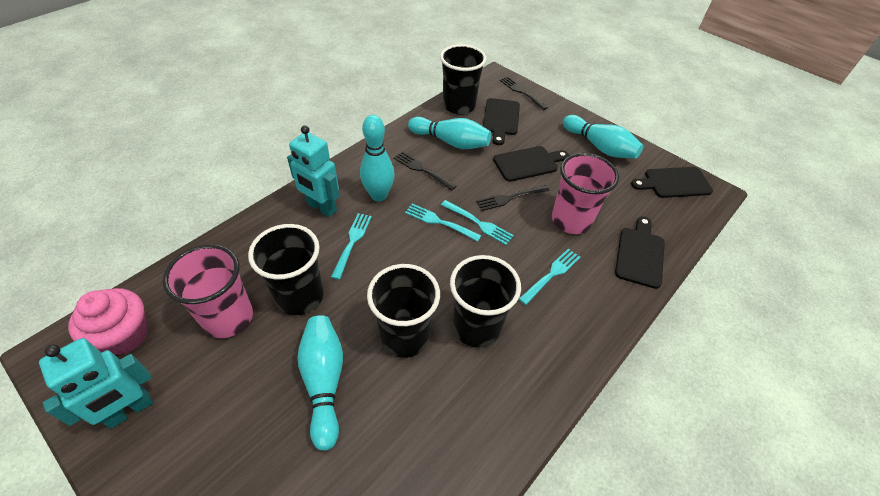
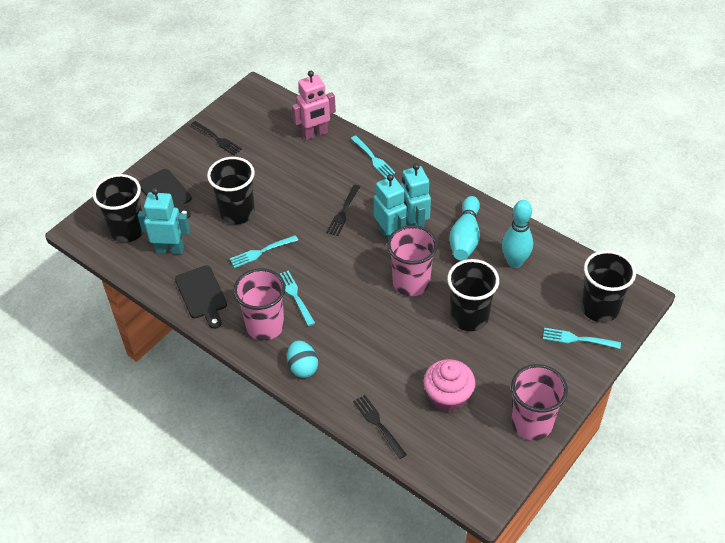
black cutting board: [483,98,520,145] [493,146,569,182] [615,216,665,289] [631,167,713,198] = 4 -> [139,169,192,218] [175,265,227,329] = 2
pink cup: [163,244,253,338] [552,153,619,234] = 2 -> [233,268,286,340] [387,225,438,296] [511,364,568,440] = 3
pink robot: none = 0 -> [292,71,336,140] = 1
turquoise bowling pin: [297,315,343,451] [360,115,395,201] [408,117,491,149] [563,115,644,159] = 4 -> [449,196,480,260] [502,200,533,268] = 2
turquoise egg: none = 0 -> [287,340,318,378] = 1
turquoise robot: [39,338,153,429] [287,125,339,217] = 2 -> [138,188,190,254] [374,174,407,241] [400,164,431,228] = 3

